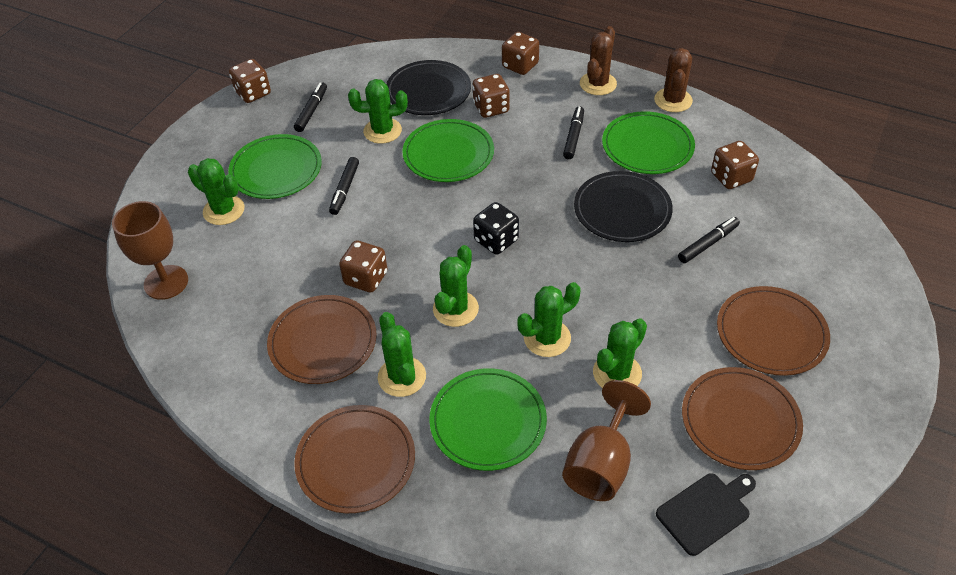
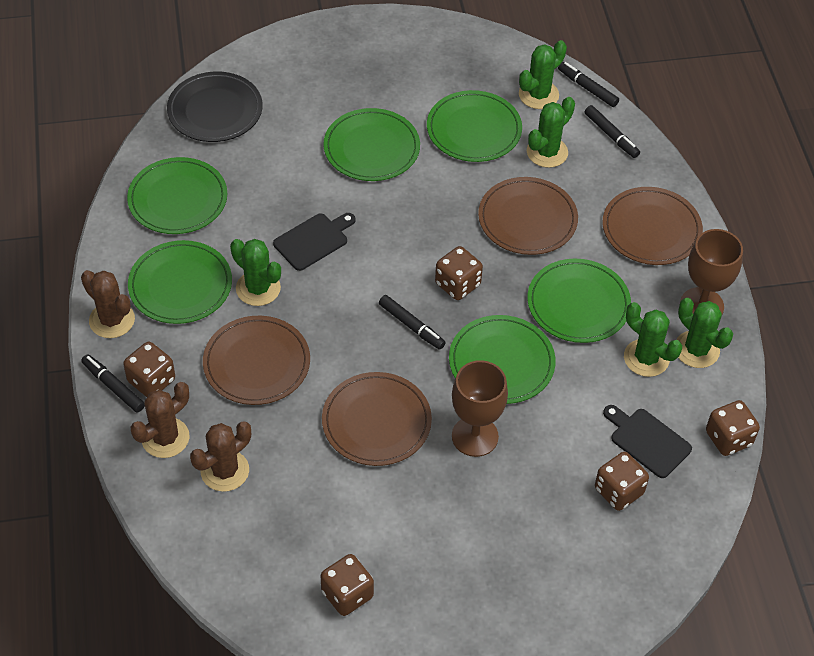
black cutting board: [656,473,756,556] = 1 -> [273,213,355,271] [603,405,692,478] = 2
black dice: [473,202,519,255] = 1 -> none = 0
black plate: [386,60,471,115] [574,171,673,242] = 2 -> [167,71,263,142] = 1
brown cactus: [580,26,617,95] [654,48,693,112] = 2 -> [81,270,135,338] [131,382,190,458] [190,421,251,492] = 3
green cactus: [188,158,245,225] [348,79,408,144] [378,312,426,397] [433,245,479,327] [517,282,580,357] [593,318,647,388] = 6 -> [230,239,281,306] [519,40,567,109] [527,97,575,168] [624,302,682,377] [676,298,733,368] = 5
green plate: [228,134,322,199] [402,119,494,182] [429,368,547,471] [602,111,695,174] = 4 -> [127,157,227,234] [128,240,232,324] [323,108,420,181] [427,90,522,162] [449,315,556,404] [527,259,631,343] = 6

